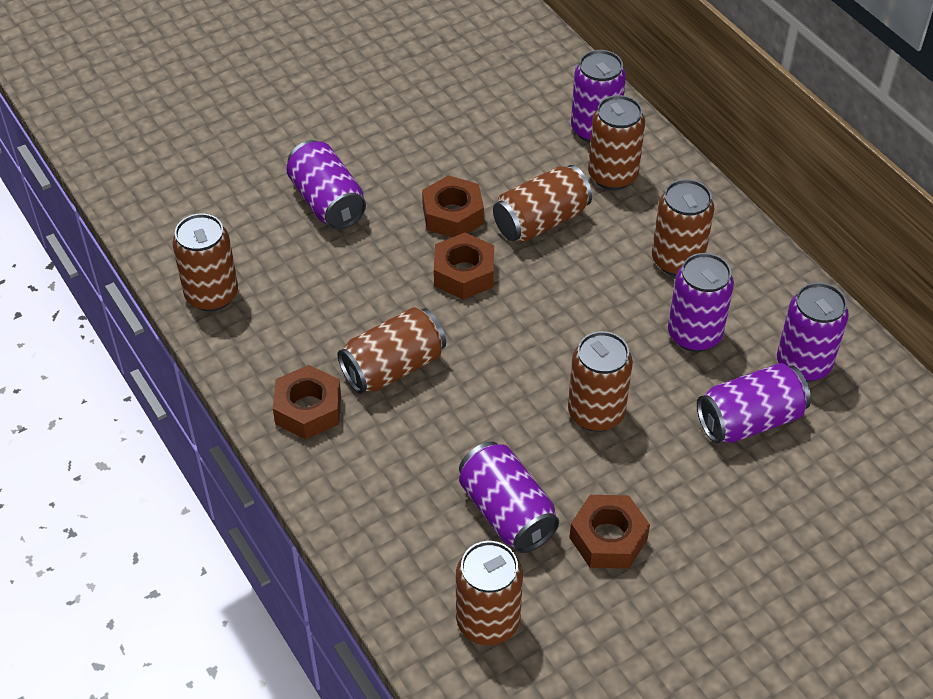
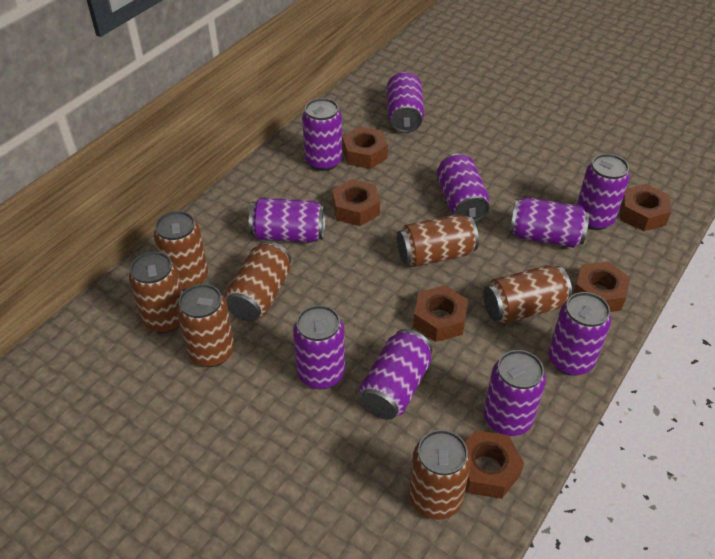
brown nut: [273,365,341,439] [422,175,484,237] [434,232,494,300] [569,495,650,569] = 4 -> [332,179,380,226] [342,126,388,169] [413,285,468,342] [465,430,524,499] [573,262,630,312] [620,184,671,231] = 6
purple can: [286,140,366,230] [459,441,559,553] [571,50,626,143] [668,253,734,352] [697,363,811,443] [777,282,849,382] = 6 -> [249,198,326,243] [293,305,345,389] [302,98,342,171] [359,329,433,420] [387,72,424,133] [437,153,490,222] [484,350,546,436] [509,197,589,248] [548,292,611,376] [577,154,630,230] = 10

